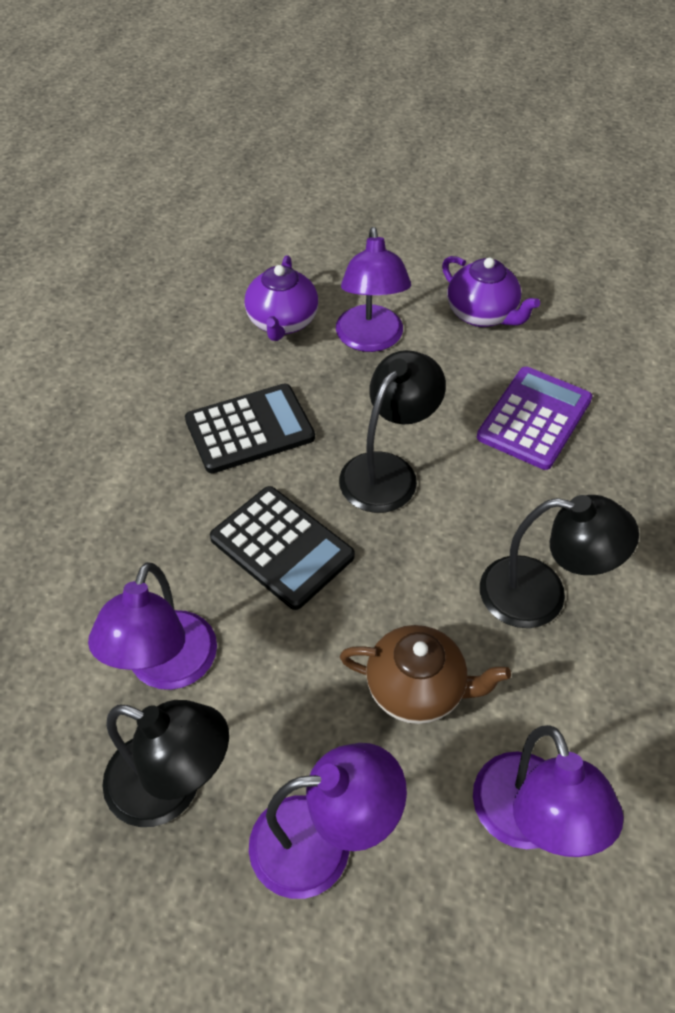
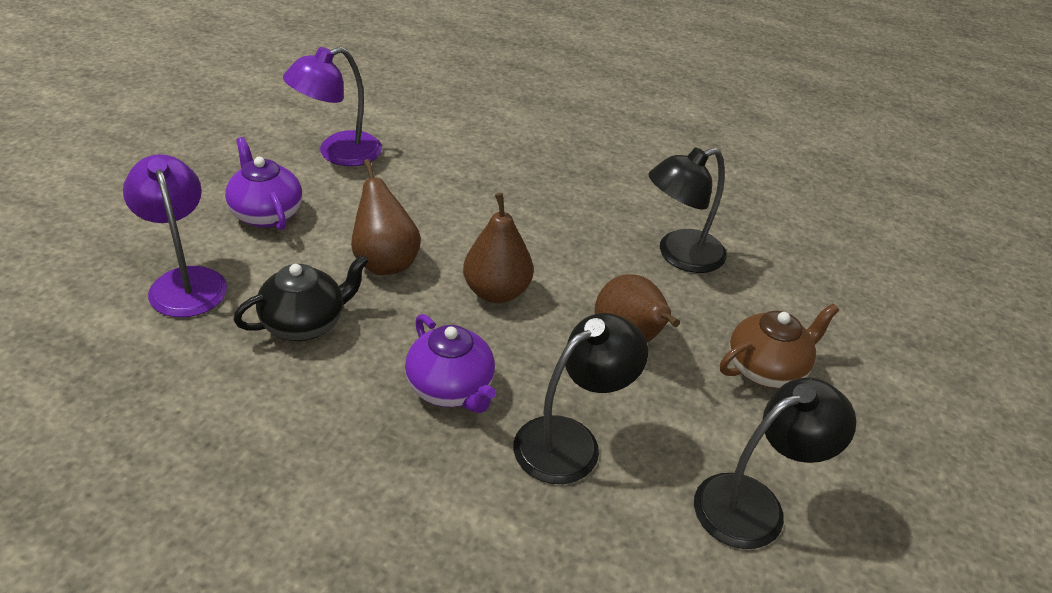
black calculator: [185,383,315,473] [210,486,355,610] = 2 -> none = 0
black teapot: none = 0 -> [234,255,369,341] = 1
brown pear: none = 0 -> [351,159,421,275] [463,193,534,303] [595,274,680,342] = 3
purple calculator: [477,367,592,470] = 1 -> none = 0
purple lamp: [88,562,217,690] [249,743,407,899] [336,227,411,352] [473,725,624,857] = 4 -> [123,154,227,317] [283,47,382,166] = 2

